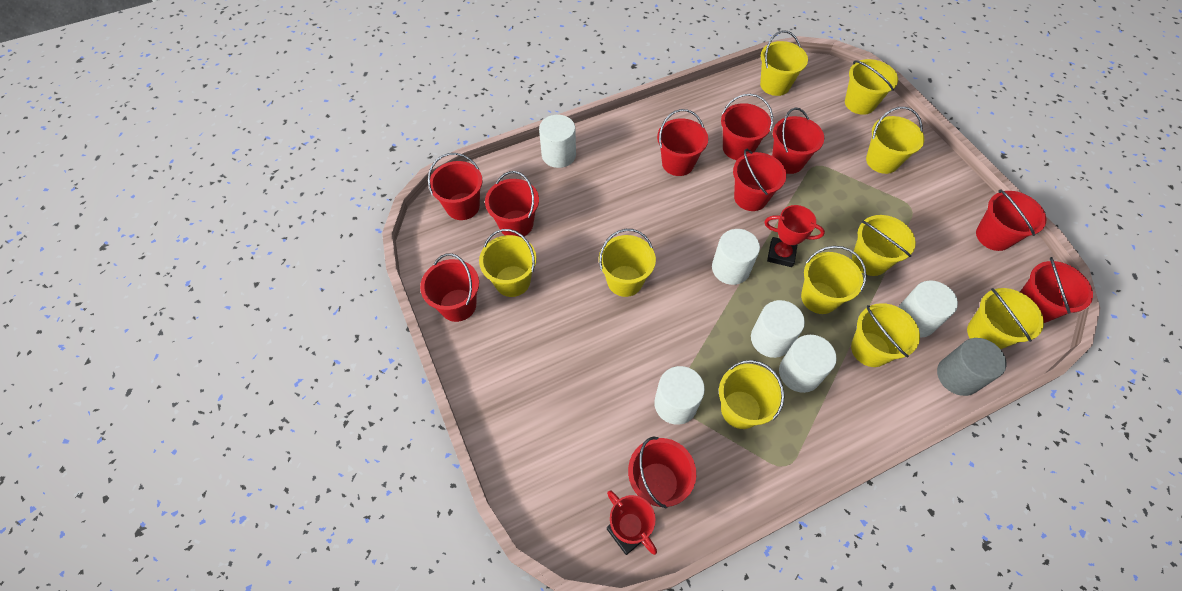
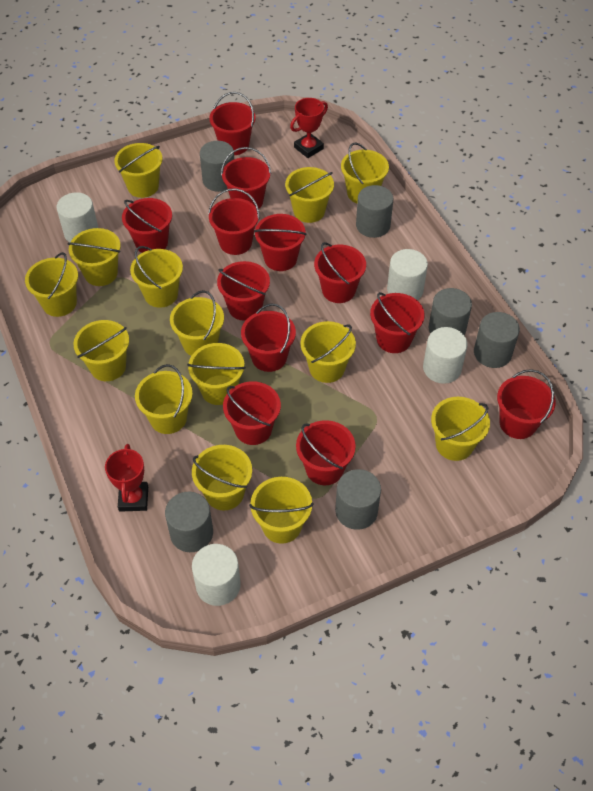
grey cylinder: [937,338,1006,396] = 1 -> [165,492,213,552] [200,141,234,192] [335,469,381,530] [356,185,393,238] [429,288,472,336] [474,312,520,368] = 6
red bucket: [420,253,479,322] [428,153,483,220] [485,171,539,238] [628,437,696,509] [657,109,708,176] [721,94,773,160] [733,149,786,211] [772,108,824,174] [976,189,1046,251] [1020,257,1093,323] = 10 -> [122,198,172,253] [208,188,260,255] [209,92,256,155] [217,261,270,321] [221,147,271,209] [223,381,281,445] [241,304,296,372] [254,214,307,271] [296,420,356,485] [314,242,366,303] [370,292,425,353] [497,369,556,439] = 12
white cylinder: [539,115,576,168] [654,366,705,425] [712,229,760,285] [751,300,805,358] [779,335,837,393] [898,280,958,338] = 6 -> [57,192,98,242] [192,544,241,606] [387,249,428,300] [423,327,468,384] = 4
yellow bucket: [479,229,536,297] [599,229,656,297] [719,360,784,429] [760,31,808,96] [801,246,867,314] [845,59,898,115] [851,303,920,367] [852,215,916,276] [866,107,924,174] [967,288,1044,349] = 10 -> [25,252,78,317] [68,228,120,286] [73,320,129,381] [114,143,163,198] [130,246,183,308] [135,364,193,434] [170,290,224,356] [187,343,246,405] [192,445,252,511] [249,477,314,544] [285,167,334,223] [300,321,356,383] [341,142,389,203] [431,397,490,461] = 14

